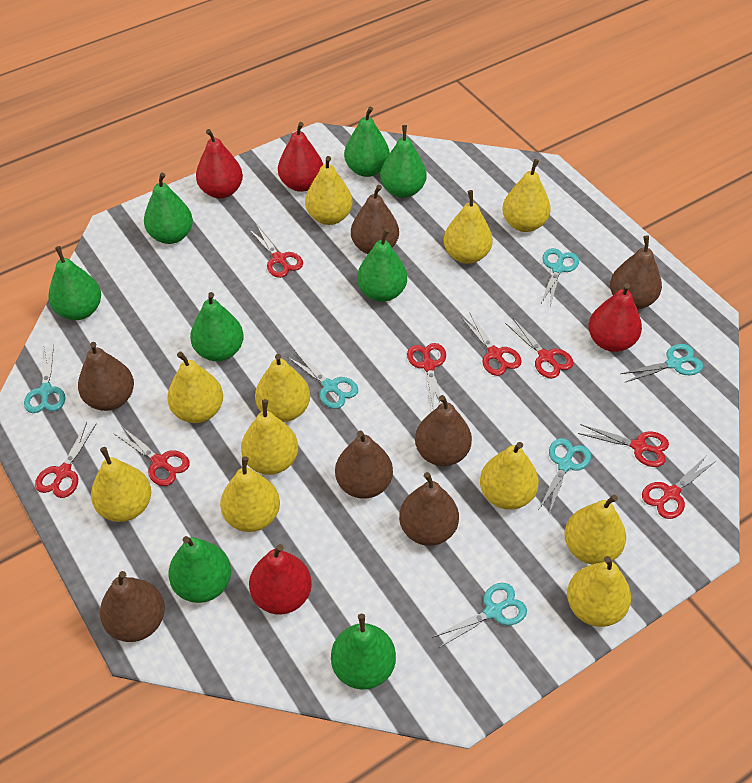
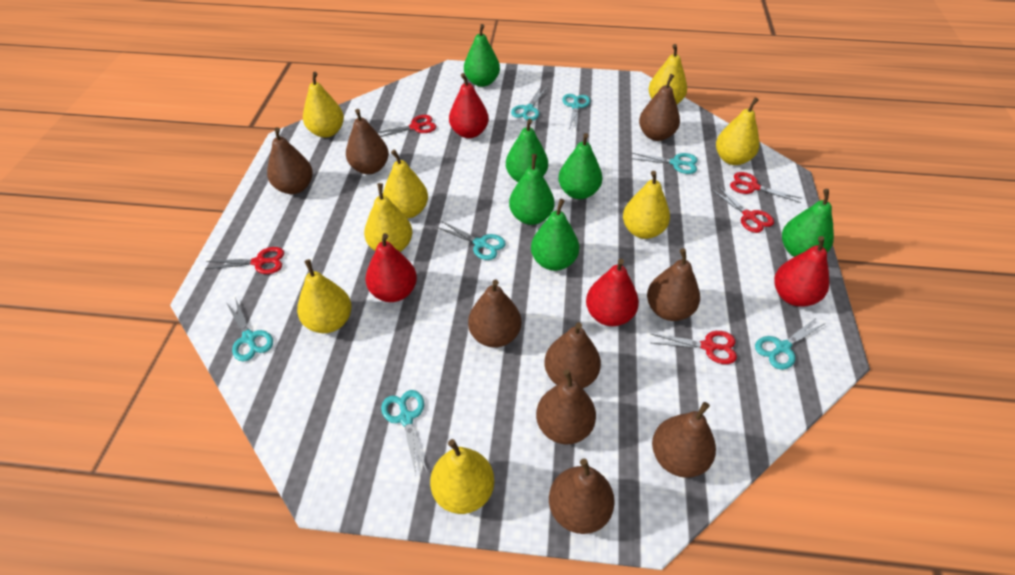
brown pear: [78,342,134,411] [100,571,165,642] [335,431,393,499] [351,185,399,254] [399,472,459,546] [415,395,472,466] [610,235,662,309] = 7 -> [267,127,313,194] [346,109,389,174] [468,280,521,348] [536,369,596,444] [544,322,601,389] [549,458,615,534] [639,74,680,141] [647,248,700,321] [652,402,716,478] = 9
green pear: [48,246,101,320] [144,172,193,244] [169,536,231,603] [190,292,244,361] [331,614,396,690] [344,107,390,177] [357,229,407,302] [380,125,427,198] = 8 -> [464,24,500,87] [506,119,548,182] [509,154,554,225] [531,199,579,271] [558,133,602,199] [782,189,834,257] = 6
red scissors: [35,422,96,498] [113,426,190,486] [249,226,303,278] [407,343,446,410] [461,314,522,376] [505,318,573,379] [578,424,669,467] [642,455,716,519] = 8 -> [205,247,284,274] [377,115,436,137] [651,331,737,364] [711,186,774,233] [730,172,801,203] = 5
turquoise scissors: [24,344,65,413] [288,350,358,409] [432,583,527,648] [539,438,591,514] [541,248,579,306] [621,344,703,382] = 6 -> [226,298,273,361] [381,390,427,475] [436,221,506,260] [511,87,547,121] [562,94,590,131] [631,153,698,174] [755,318,824,370] = 7
yellow pear: [91,447,151,522] [167,351,223,423] [220,456,280,532] [241,399,298,475] [255,354,310,422] [305,156,353,225] [443,190,493,264] [480,442,539,510] [502,159,551,232] [564,494,626,565] [567,556,631,627] = 11 -> [297,259,352,333] [303,72,344,138] [364,183,412,252] [383,150,428,219] [430,439,494,514] [623,171,670,239] [649,44,687,104] [716,97,760,165] = 8

